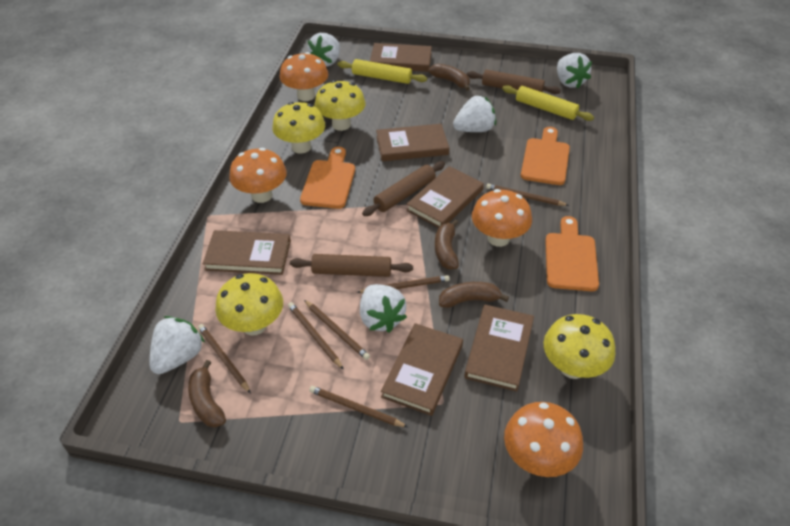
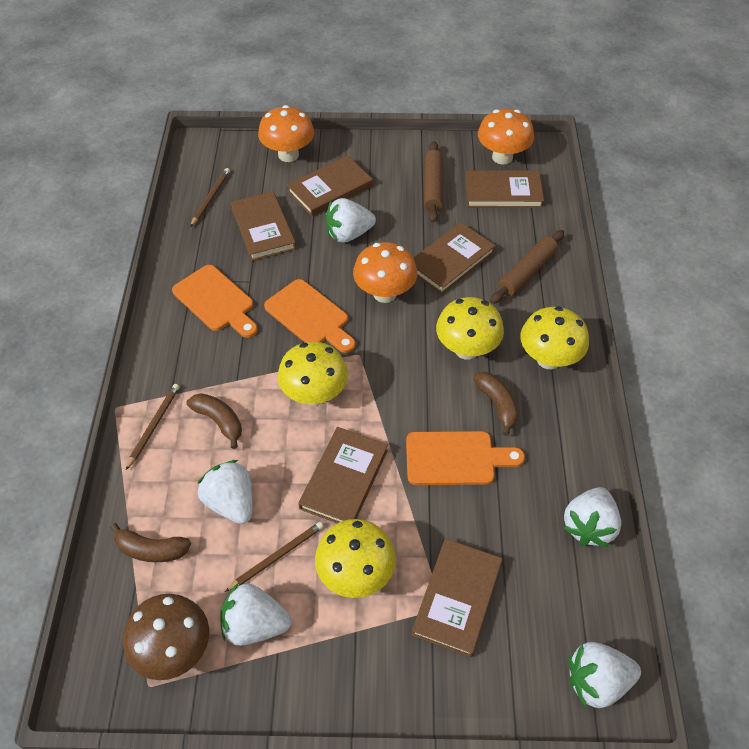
brown banana: [188,360,226,427] [429,63,470,91] [435,219,459,269] [439,282,509,308] = 4 -> [110,523,191,562] [187,393,242,449] [473,372,519,436] = 3
brown mushroom: none = 0 -> [123,594,209,680] = 1
brown pencil: [198,324,251,393] [288,302,344,370] [304,300,370,360] [309,386,408,427] [357,275,450,293] [486,184,569,206] = 6 -> [126,384,179,470] [190,168,230,227] [225,522,324,592] = 3
brown rolling pin: [290,254,413,277] [362,161,445,216] [467,69,561,94] = 3 -> [424,141,443,223] [490,230,564,304] = 2
orange mushroom: [229,148,287,203] [279,52,328,101] [472,189,532,247] [504,402,583,477] = 4 -> [258,105,314,162] [353,242,417,303] [478,109,534,165] = 3
yellow rolling pin: [338,59,427,84] [502,85,594,121] = 2 -> none = 0

